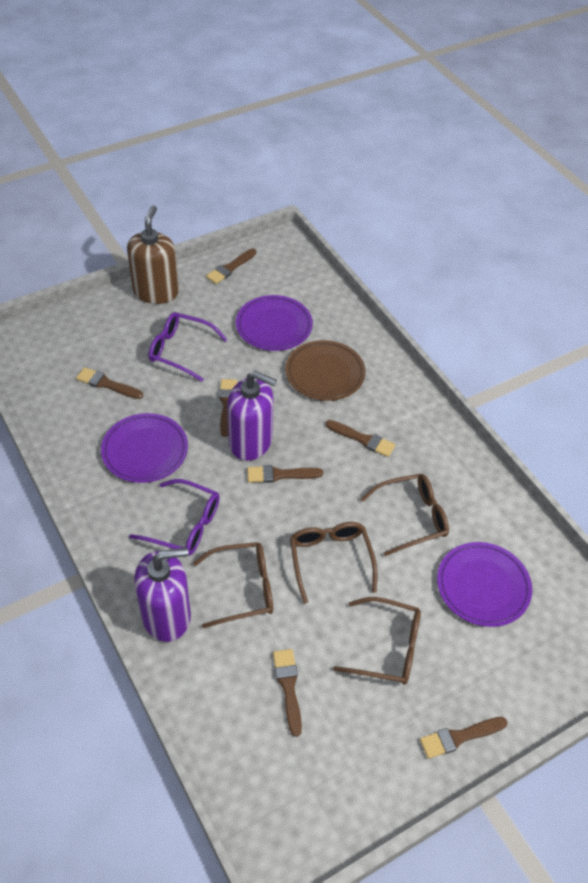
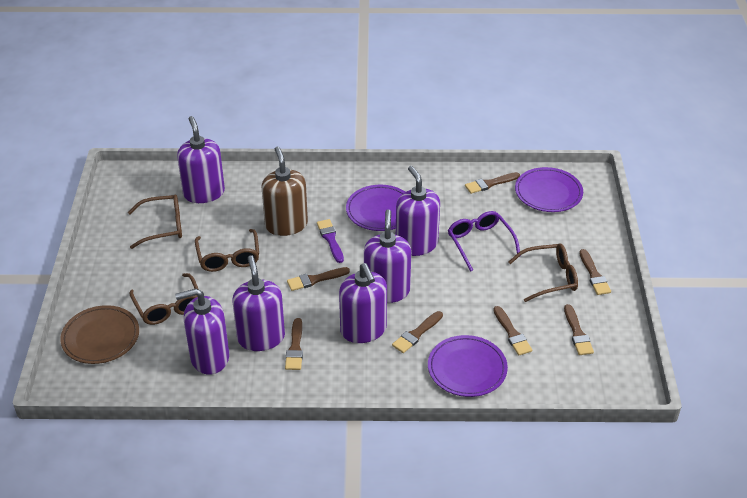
purple brush: none = 0 -> [317,219,344,263] = 1
purple glasses: [129,479,220,556] [149,312,228,382] = 2 -> [448,211,520,272] = 1
purple soap dispenser: [134,548,191,642] [227,371,277,461] = 2 -> [175,289,229,375] [177,116,225,203] [232,255,285,351] [339,263,387,343] [364,209,411,303] [396,166,440,256] = 6

